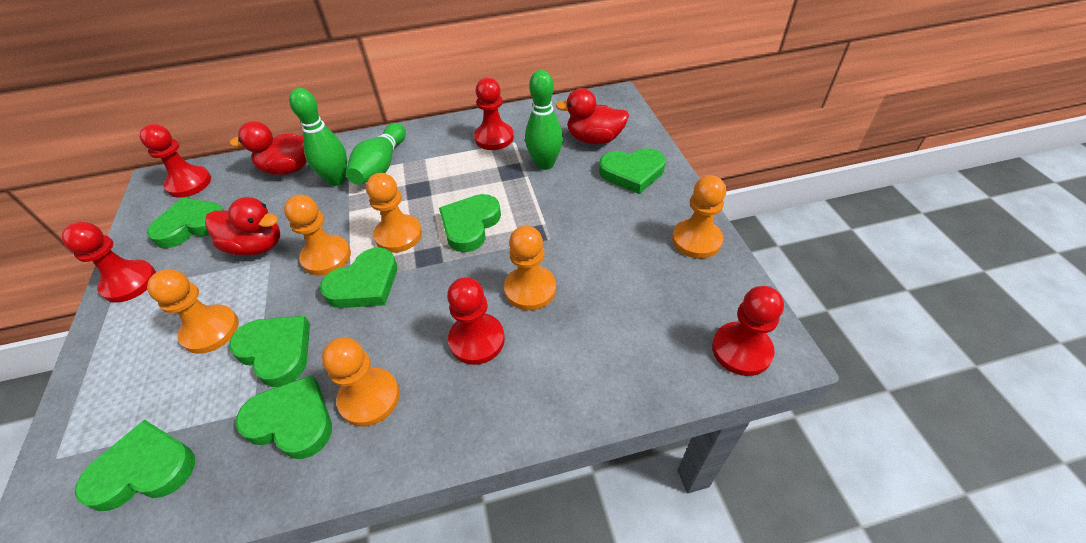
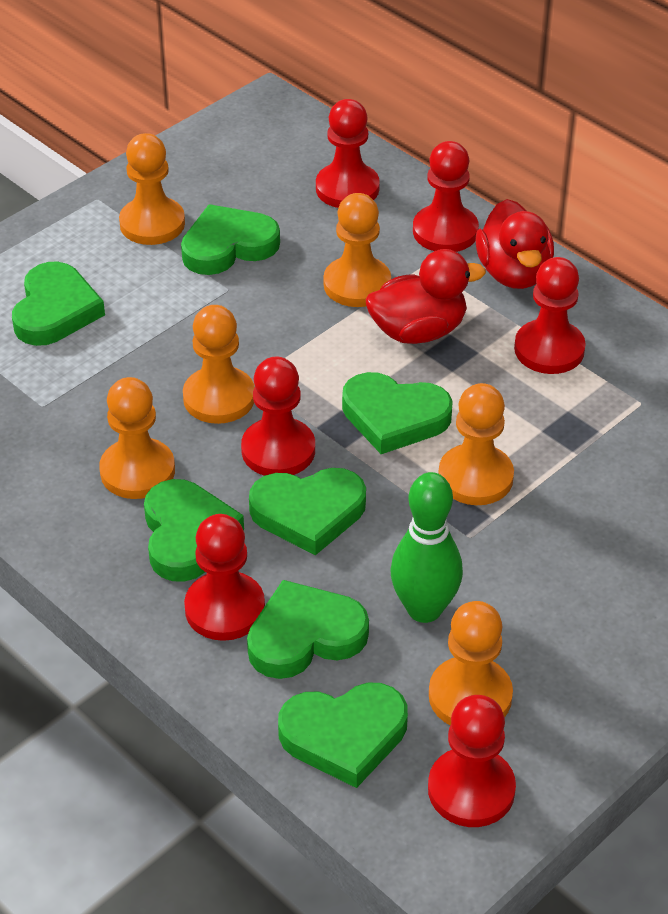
green bowling pin: [289,88,347,186] [346,123,406,185] [525,70,563,170] = 3 -> [391,472,463,623] = 1
red duck: [205,197,280,256] [230,121,307,175] [556,88,629,144] = 3 -> [366,249,486,344] [475,199,554,289] = 2
red pawn: [62,222,156,303] [139,124,211,198] [447,277,505,365] [474,78,514,150] [712,286,784,376] = 5 -> [184,514,265,641] [241,357,315,476] [316,99,380,208] [413,141,479,252] [428,695,516,827] [514,257,586,374] = 6

